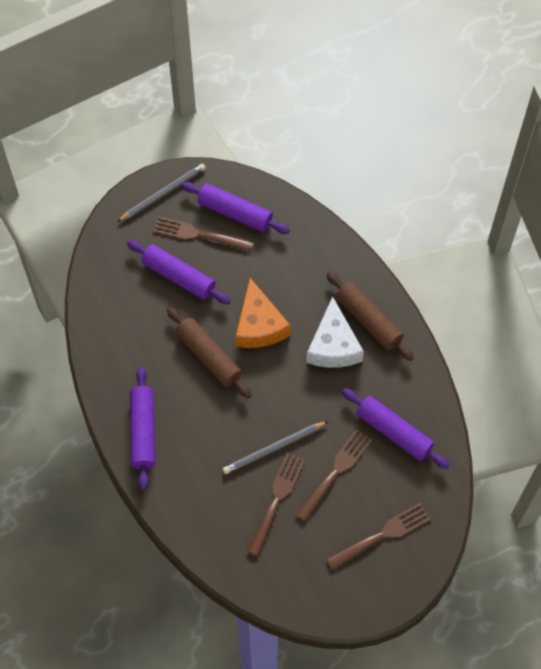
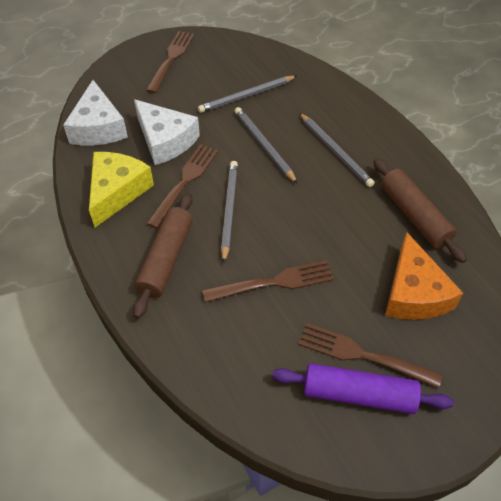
grey pencil: [117,163,206,222] [223,421,328,474] = 2 -> [198,76,297,113] [221,161,238,263] [235,107,298,184] [300,113,375,187] = 4
purple rolling pin: [127,240,231,304] [130,367,155,490] [181,182,290,234] [342,388,450,469] = 4 -> [272,363,454,414] = 1
white cheese: [306,296,364,368] = 1 -> [63,80,128,146] [134,99,200,165] = 2
yellow cheese: none = 0 -> [89,152,154,227] = 1

